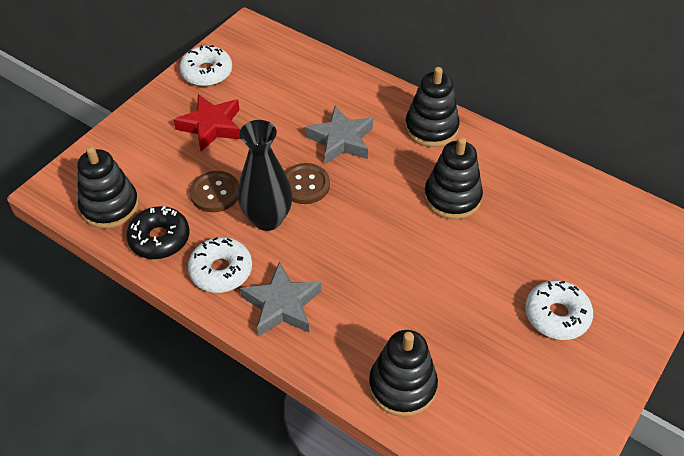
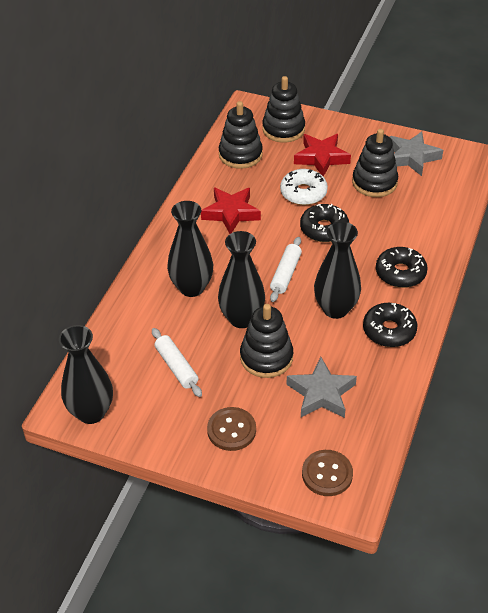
black donut: [126,206,189,259] = 1 -> [300,204,349,242] [363,303,417,347] [376,247,427,288] = 3
black vase: [238,120,293,231] = 1 -> [59,325,113,424] [167,201,213,297] [218,231,265,328] [314,222,361,319] = 4
red star: [173,94,241,152] = 1 -> [201,187,261,234] [294,134,351,177] = 2
white donut: [179,45,232,86] [188,237,252,293] [525,280,593,340] = 3 -> [280,169,328,205] = 1
white rolling pin: none = 0 -> [152,328,202,397] [270,237,302,302] = 2

